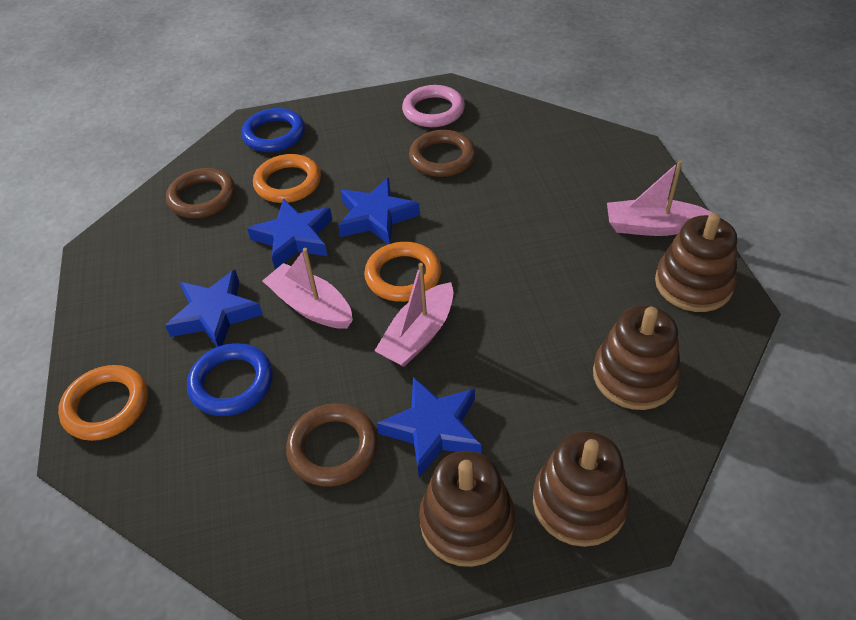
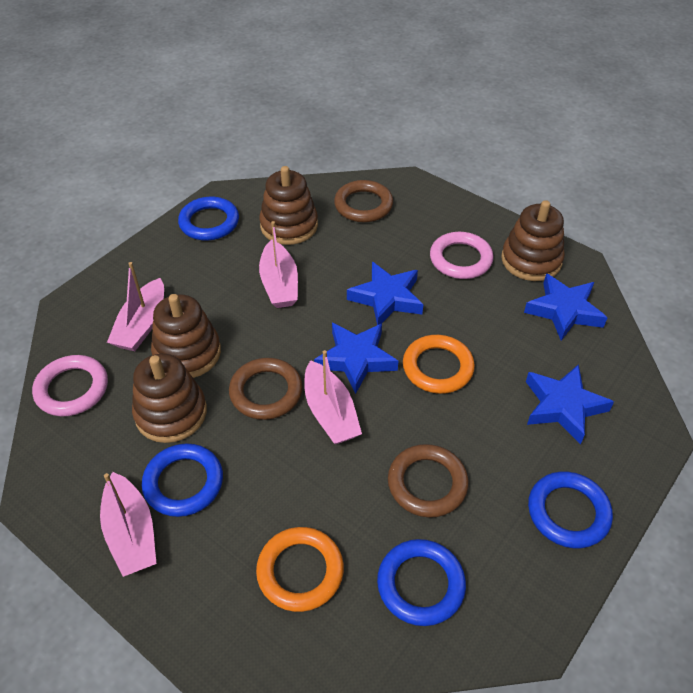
blue ring: [187,343,273,416] [241,108,305,152] = 2 -> [142,443,223,517] [178,197,239,241] [377,539,466,626] [528,472,613,548] = 4
orange ring: [58,365,148,441] [253,154,321,203] [364,242,441,302] = 3 -> [256,527,344,612] [403,335,475,394] = 2
pink boat: [262,248,353,329] [374,263,453,367] [607,160,712,236] = 3 -> [100,472,157,577] [107,262,164,351] [259,221,298,308] [304,350,362,444] = 4
pink ring: [402,85,465,127] = 1 -> [32,355,108,416] [430,232,494,279] = 2

